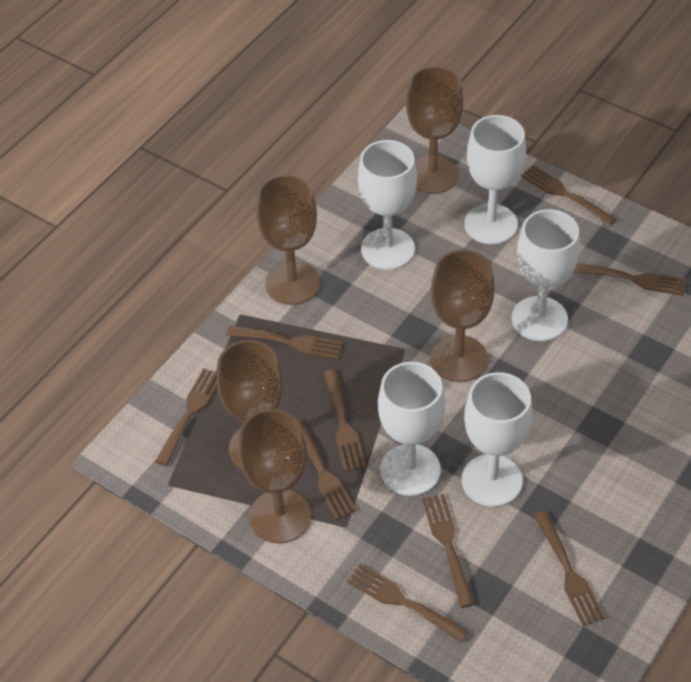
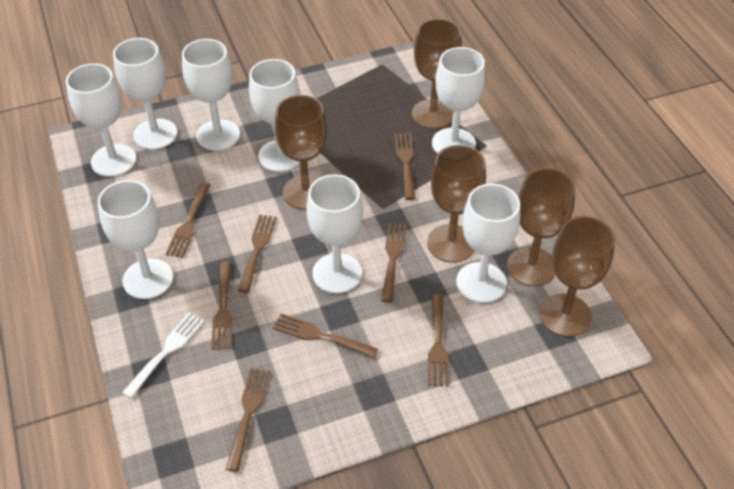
brown fork: [155,368,217,466] [227,325,343,359] [297,418,357,520] [323,369,366,472] [347,564,469,643] [422,494,474,608] [521,165,616,226] [533,511,605,626] [573,263,686,296] = 9 -> [166,183,210,258] [211,262,233,349] [226,368,270,472] [238,215,277,293] [273,313,378,358] [381,223,407,303] [394,133,416,200] [428,294,449,387] = 8
white fork: none = 0 -> [122,313,205,399] = 1
white goblet: [358,140,417,270] [378,362,445,496] [462,372,532,507] [464,115,526,244] [512,209,580,341] = 5 -> [66,63,136,177] [98,180,173,299] [113,38,177,150] [182,39,240,151] [249,59,300,172] [306,174,363,294] [432,47,485,154] [456,184,520,303] = 8

